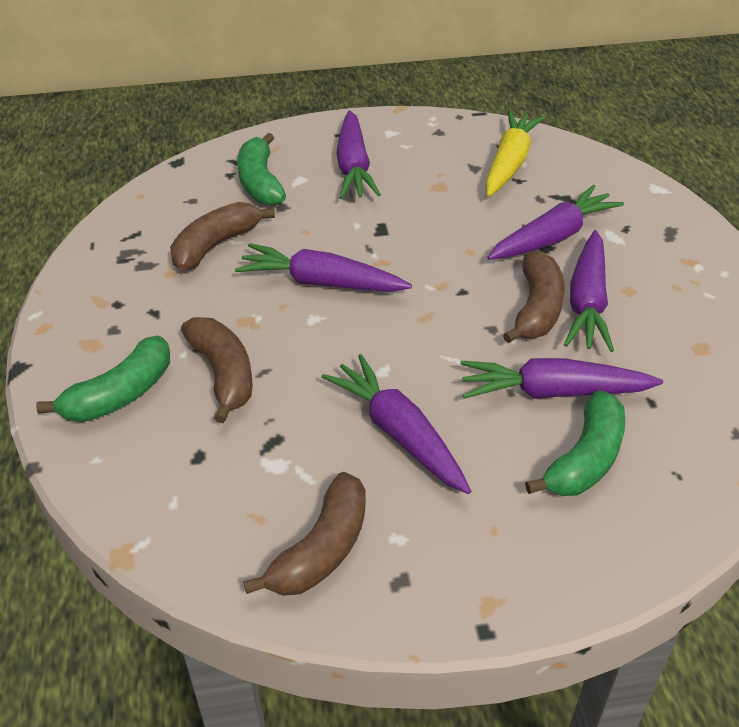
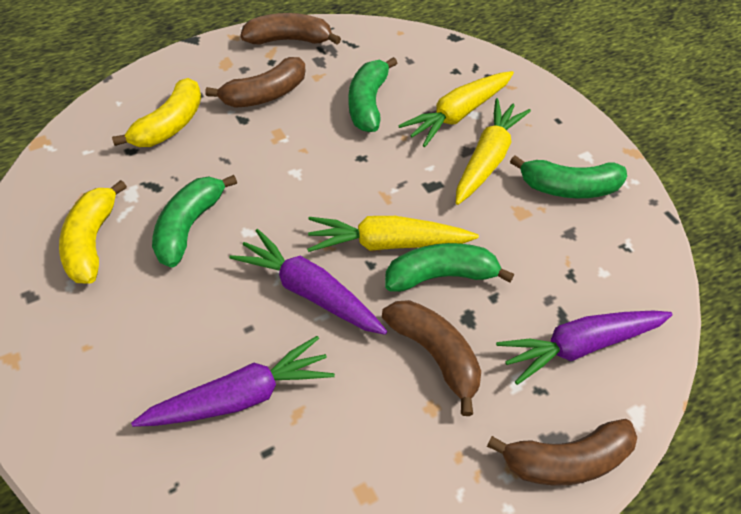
green banana: [36,335,170,422] [237,133,286,206] [525,390,625,496] = 3 -> [152,175,237,267] [349,57,397,132] [385,243,514,292] [510,155,627,198] = 4
purple carrot: [235,243,412,292] [321,354,471,494] [336,110,381,199] [460,358,663,399] [487,185,624,260] [564,230,614,352] = 6 -> [131,336,335,427] [229,229,387,335] [496,311,673,385] = 3
yellow banana: none = 0 -> [59,180,127,283] [112,78,201,147] = 2
yellow carrot: [485,110,545,197] = 1 -> [307,216,479,252] [398,71,514,147] [456,98,531,205] = 3

